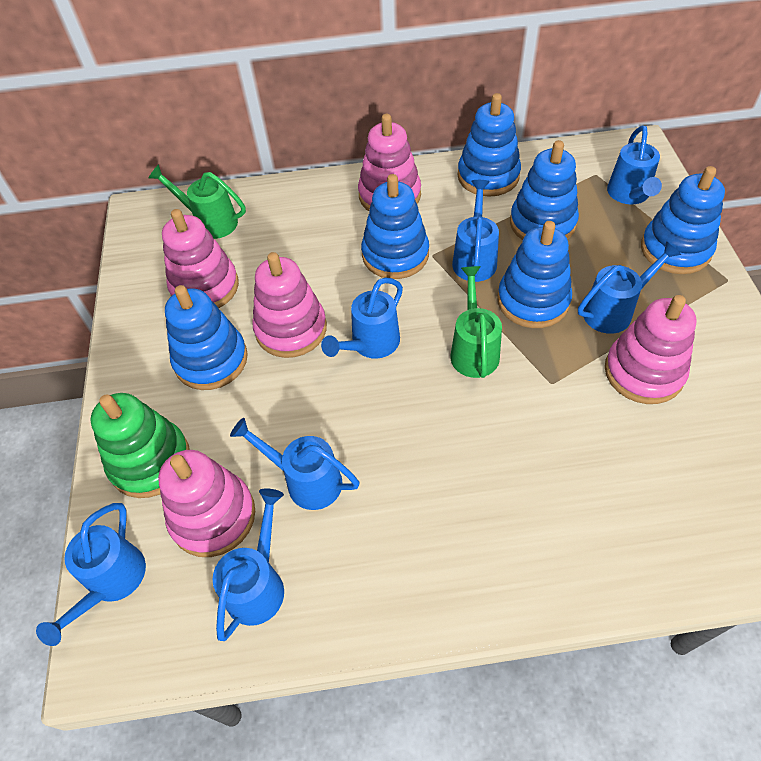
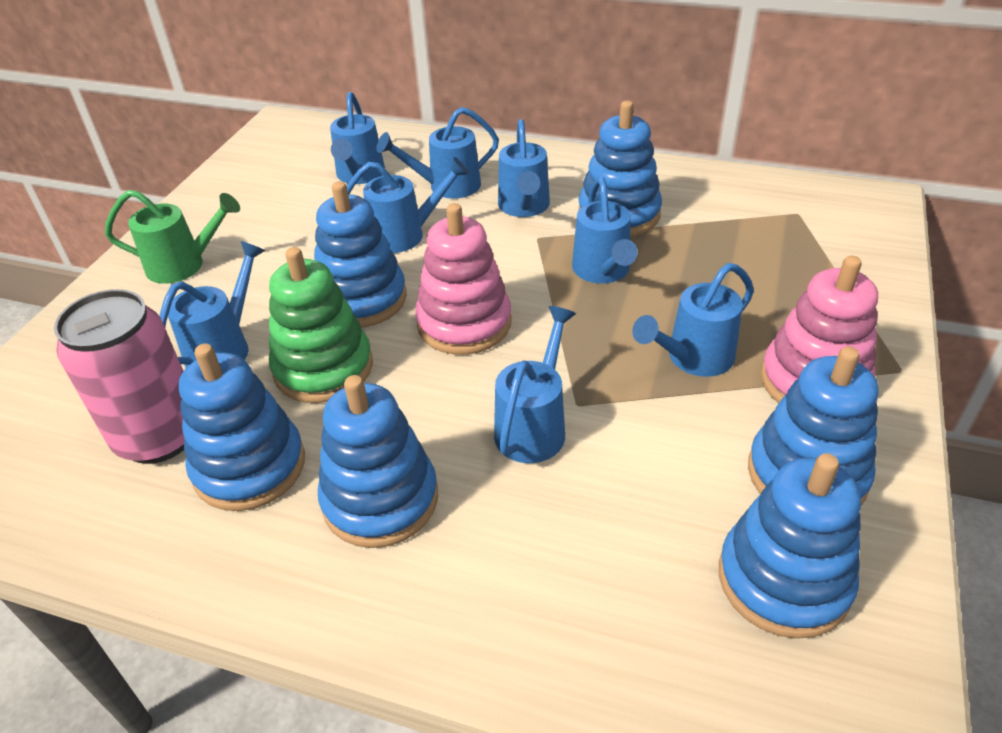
blue watering can: [36,503,146,646] [213,488,284,641] [230,418,359,510] [321,277,403,359] [452,180,499,282] [578,241,681,334] [607,126,662,204] = 7 -> [159,241,266,368] [330,92,385,184] [347,157,470,253] [376,107,499,199] [494,306,576,463] [498,119,550,217] [572,177,638,284] [632,263,754,377] = 8
green watering can: [148,164,246,239] [450,266,502,378] = 2 -> [105,190,240,284] = 1
pink can: none = 0 -> [54,289,184,464] = 1
pink stacking toy: [158,450,255,557] [162,209,239,308] [252,252,327,358] [358,114,421,211] [605,295,697,404] = 5 -> [415,203,512,355] [761,256,878,403] = 2

